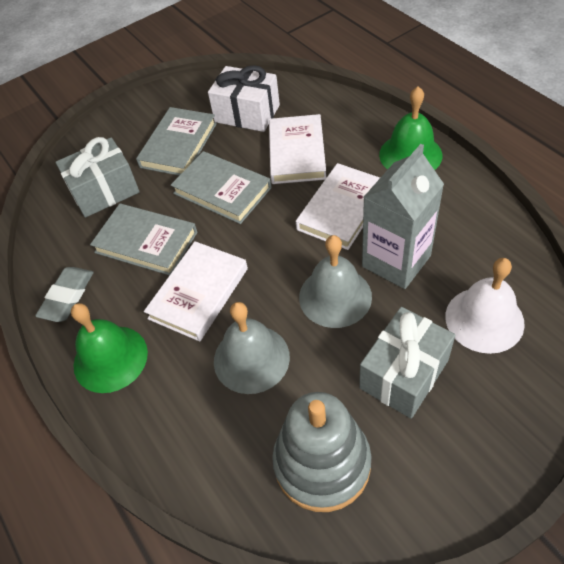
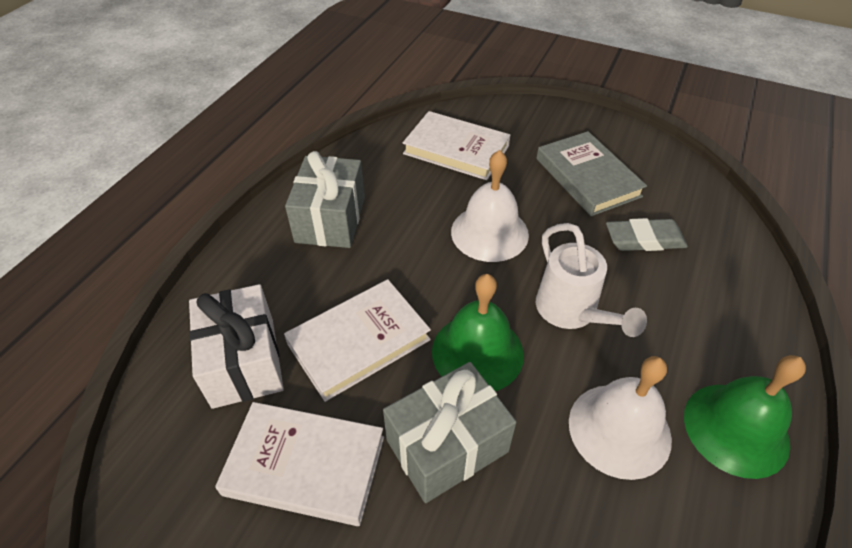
grey bell: [214,302,290,394] [299,235,372,328] = 2 -> none = 0
grey book: [90,204,197,276] [136,107,217,176] [171,151,272,224] = 3 -> [536,131,647,216] = 1
grey carton: [362,144,444,289] = 1 -> none = 0
grey stacking toy: [272,392,371,512] = 1 -> none = 0
white bell: [445,258,525,354] = 1 -> [451,150,529,262] [569,356,672,480] = 2
white watering can: none = 0 -> [536,223,647,337] = 1

